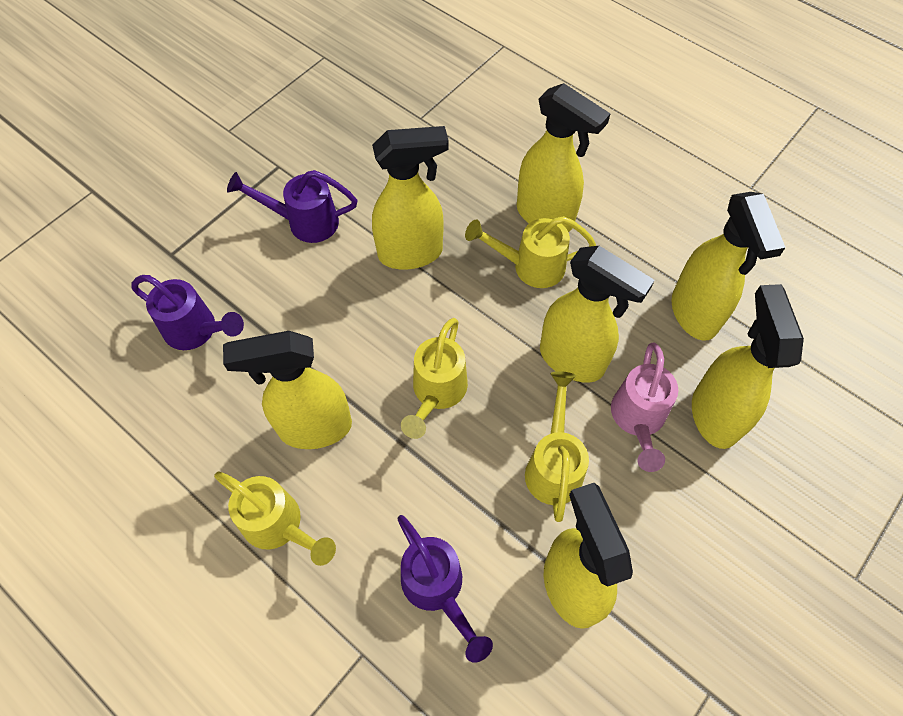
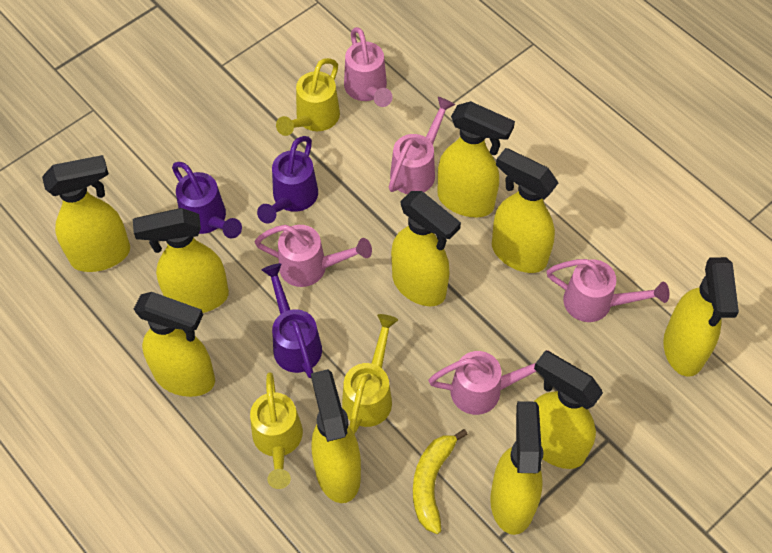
pink watering can: [611,342,678,472] = 1 -> [255,225,372,287] [344,27,393,107] [389,97,455,194] [429,350,548,415] [546,259,669,322] = 5
yellow banana: none = 0 -> [413,429,468,534] = 1
yellow spray bottle: [223,331,352,449] [372,126,449,270] [517,83,611,232] [540,246,655,383] [544,483,633,629] [672,192,786,340] [692,284,804,449] = 7 -> [42,155,130,272] [133,208,229,313] [134,292,215,397] [311,369,361,503] [391,191,461,306] [438,101,515,217] [490,401,544,535] [492,148,558,273] [534,351,603,469] [663,257,739,377] = 10
yellow watering can: [214,471,336,566] [401,318,468,439] [465,216,596,288] [525,371,589,522] = 4 -> [250,372,303,489] [276,58,340,136] [342,314,398,434] = 3

